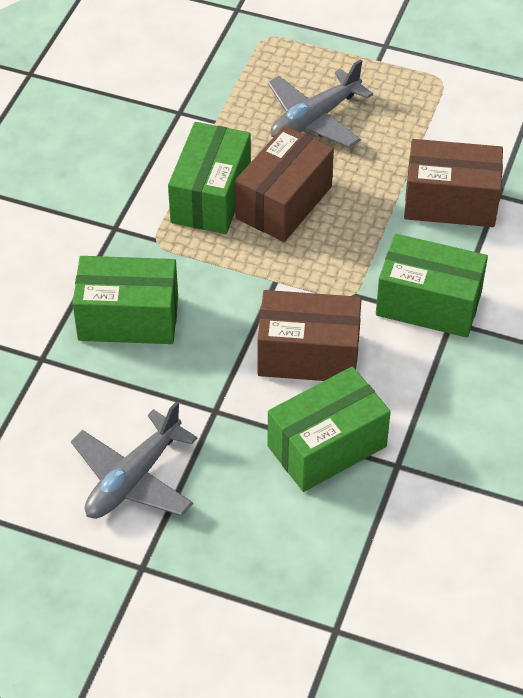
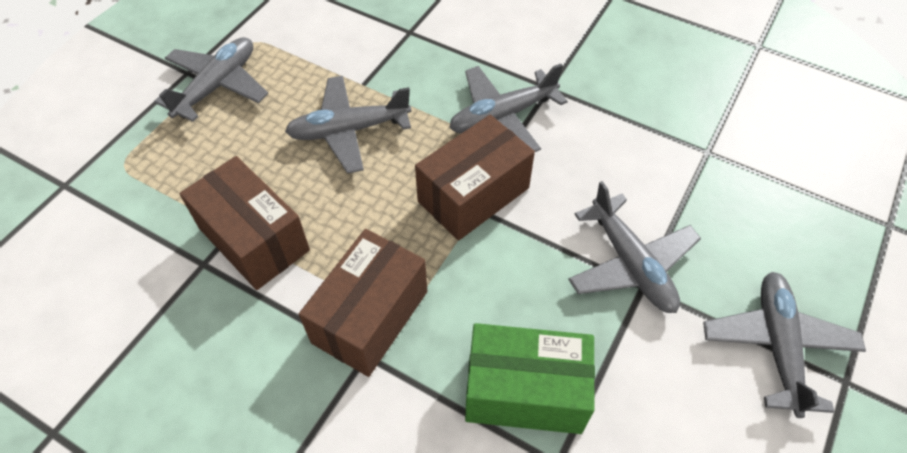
green box: [72,256,178,344] [168,122,251,234] [268,366,391,492] [376,234,488,338] = 4 -> [465,323,595,434] = 1
grey plane: [71,401,197,519] [268,59,373,148] = 2 -> [154,37,268,122] [285,76,412,174] [450,64,568,152] [568,181,701,313] [703,272,866,418] = 5

